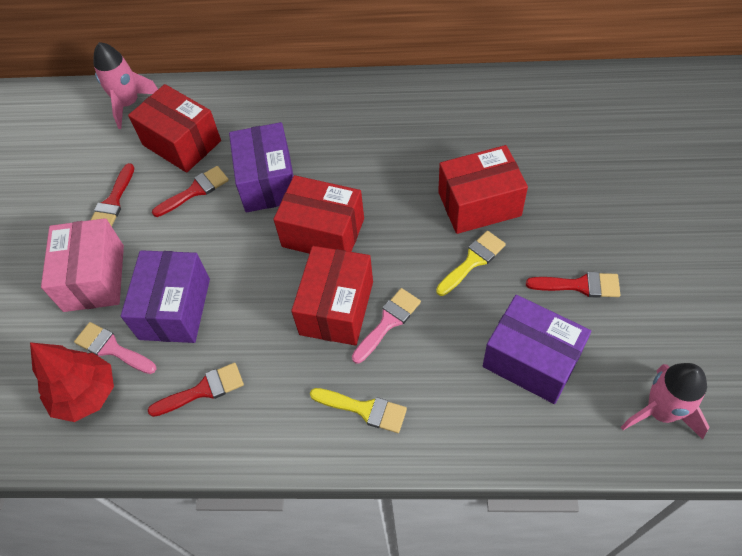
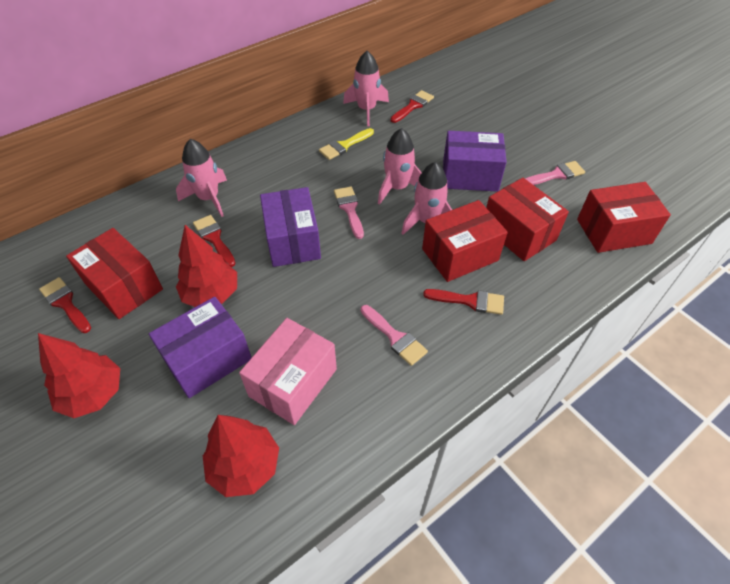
pink brush: [74,322,156,374] [352,288,421,364] = 2 -> [334,187,364,239] [361,305,428,366] [525,161,585,185] = 3
pink rocket: [94,42,158,129] [621,363,709,440] = 2 -> [176,139,227,217] [343,51,389,126] [378,128,422,205] [401,162,452,235] = 4
red tree: [30,342,114,422] = 1 -> [38,333,120,418] [176,225,237,307] [203,415,279,497] = 3
yellow brush: [310,388,407,433] [436,231,506,296] = 2 -> [319,128,374,160] = 1

